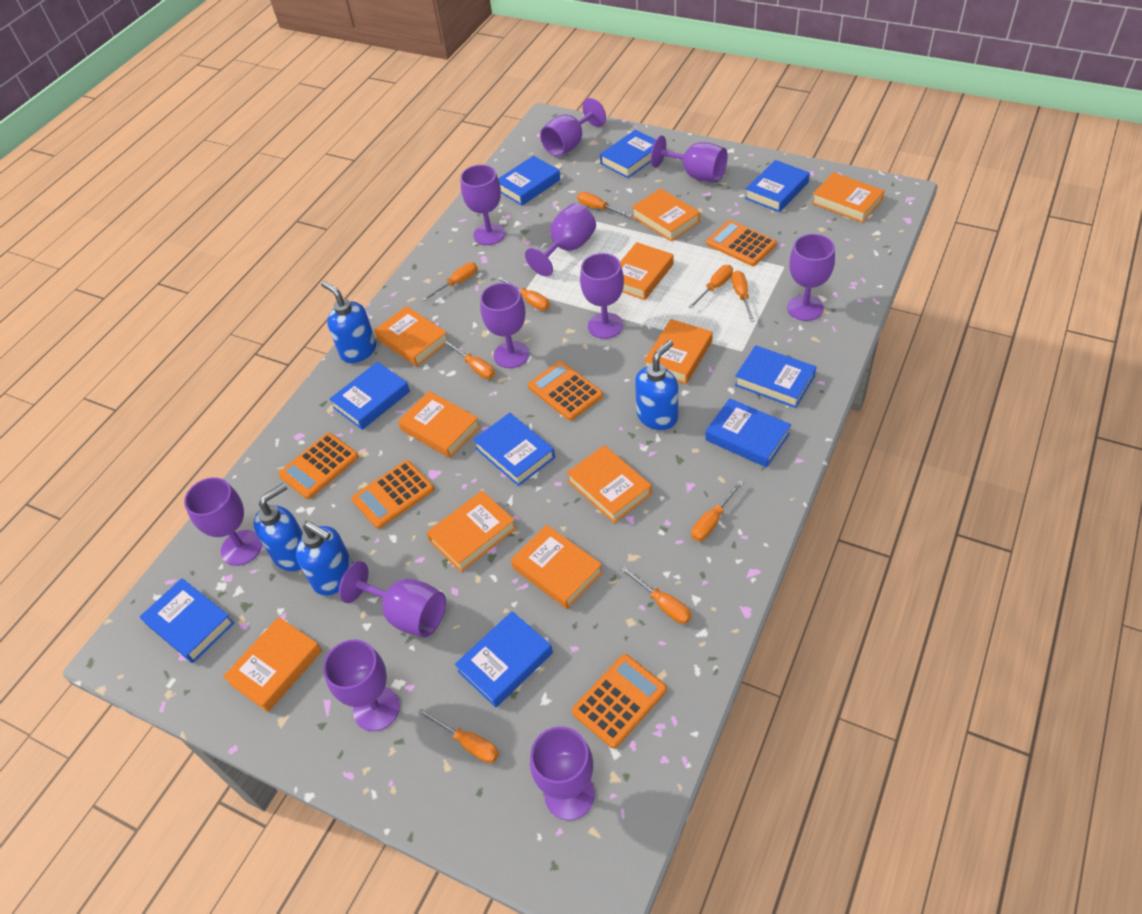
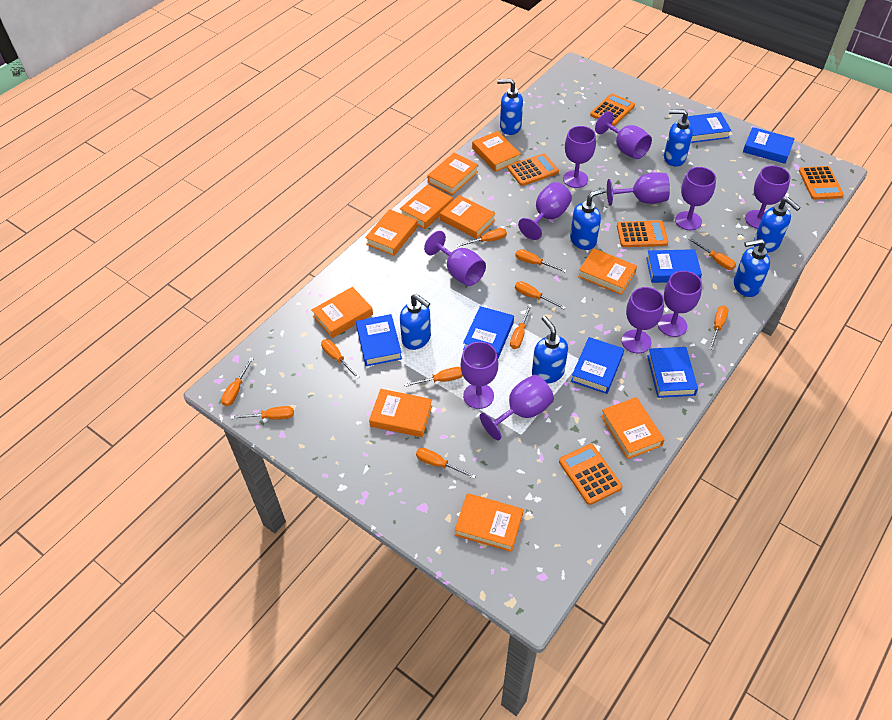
blue book: [140,578,234,663] [329,362,410,430] [455,611,553,708] [473,413,555,486] [498,156,560,206] [600,130,656,178] [705,398,791,468] [735,345,816,408] [745,160,810,212] = 9 -> [356,314,402,366] [463,306,514,359] [571,337,624,394] [646,249,702,283] [647,347,698,398] [681,112,732,143] [743,127,795,164] = 7
blue soap dispenser: [254,483,303,571] [296,522,353,596] [321,281,376,363] [635,340,678,430] = 4 -> [400,294,431,350] [497,79,523,135] [532,316,568,384] [570,188,606,250] [664,109,693,167] [734,239,770,297] [754,197,801,253] = 7
orange screwdriver: [418,709,499,763] [422,262,477,301] [443,340,495,379] [498,277,550,311] [577,192,632,217] [620,566,692,624] [688,265,733,308] [691,480,744,541] [731,271,755,322] = 9 -> [221,357,254,406] [231,406,294,420] [321,339,359,379] [404,367,463,387] [416,448,476,479] [456,228,507,247] [510,304,532,349] [515,249,567,273] [515,281,566,309] [689,238,736,270] [709,306,729,350] = 11

